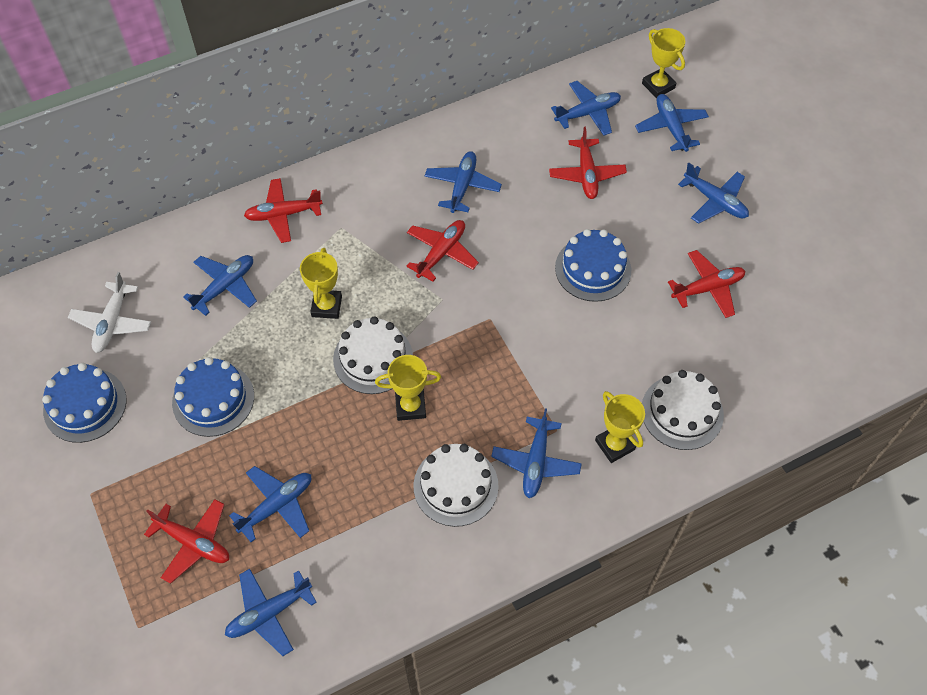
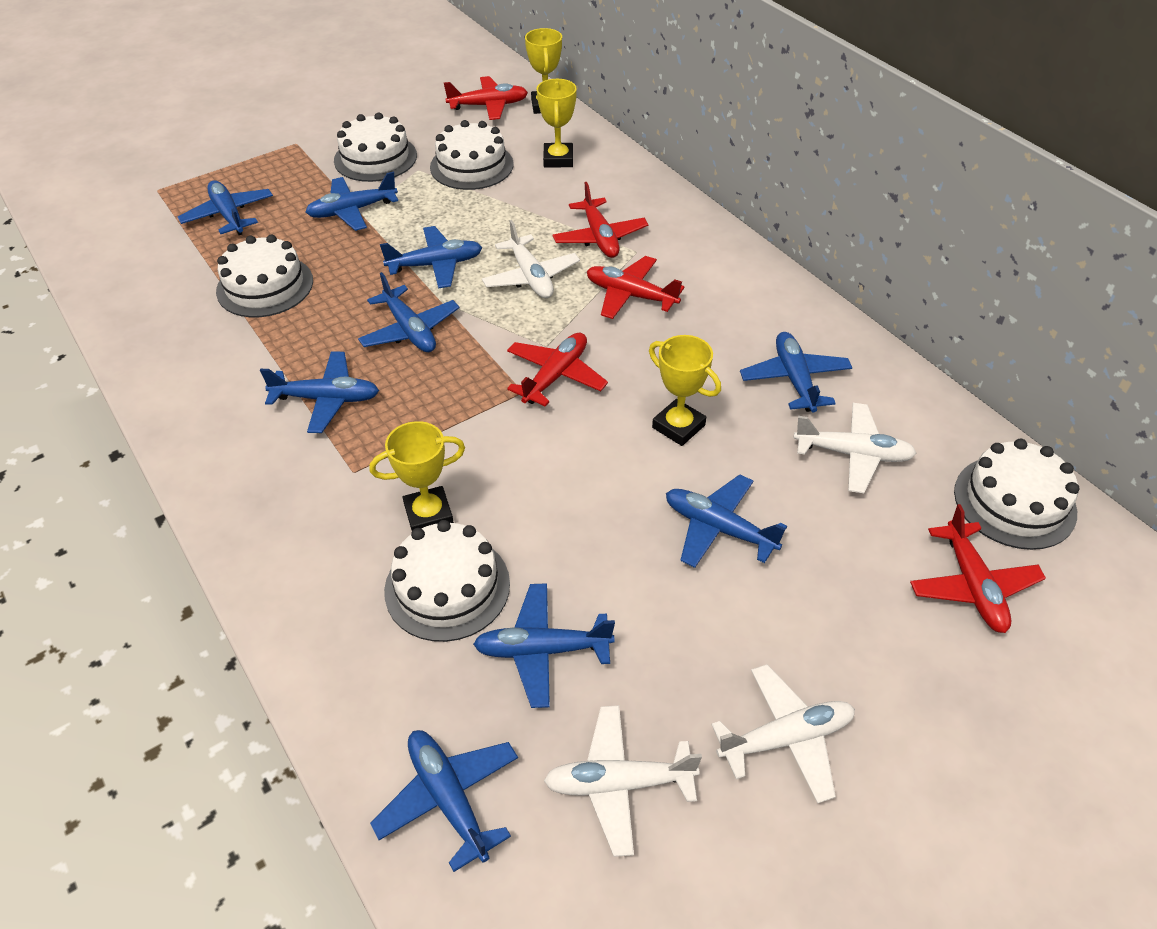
blue cake: [42,363,126,443] [172,357,254,437] [555,229,631,302] = 3 -> none = 0
blue plane: [183,255,257,316] [225,569,317,656] [229,466,311,542] [425,151,502,213] [491,408,582,498] [551,81,621,136] [635,94,709,152] [678,163,749,224] = 8 -> [178,180,273,235] [260,351,379,433] [305,171,398,231] [358,272,460,352] [370,730,518,872] [380,226,482,289] [473,583,615,708] [666,474,787,568] [740,332,852,412] = 9
white cake: [333,316,413,394] [413,444,499,527] [642,370,724,450] = 3 -> [216,235,313,317] [334,113,417,182] [384,520,510,642] [430,120,514,190] [954,439,1079,550] = 5
white plane: [68,272,151,353] = 1 -> [482,220,580,298] [544,705,702,857] [711,664,855,804] [794,403,917,493] = 4

